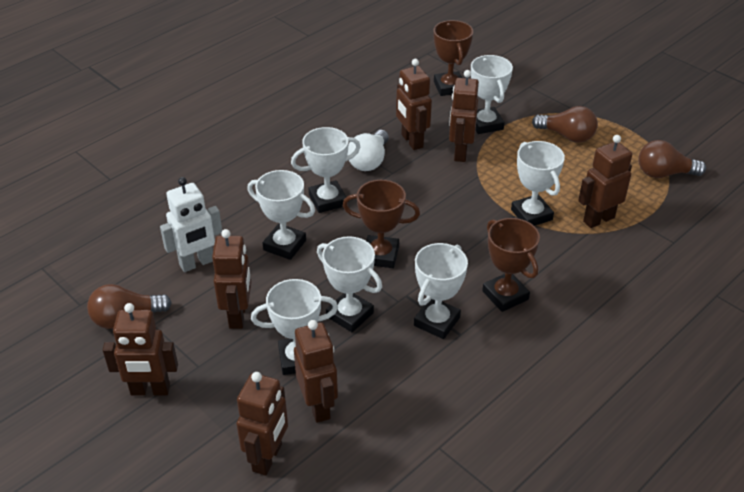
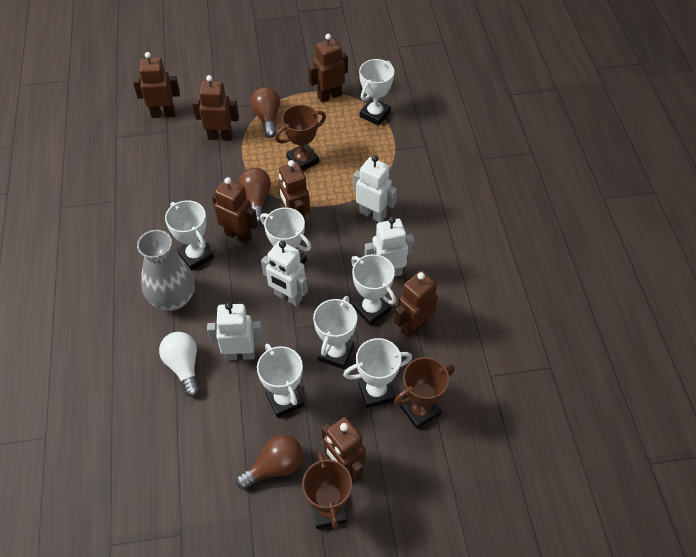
grey vase: none = 0 -> [137,230,195,311] = 1
white robot: [160,177,222,272] = 1 -> [207,302,263,360] [261,241,308,306] [353,155,397,222] [364,217,414,277] = 4

